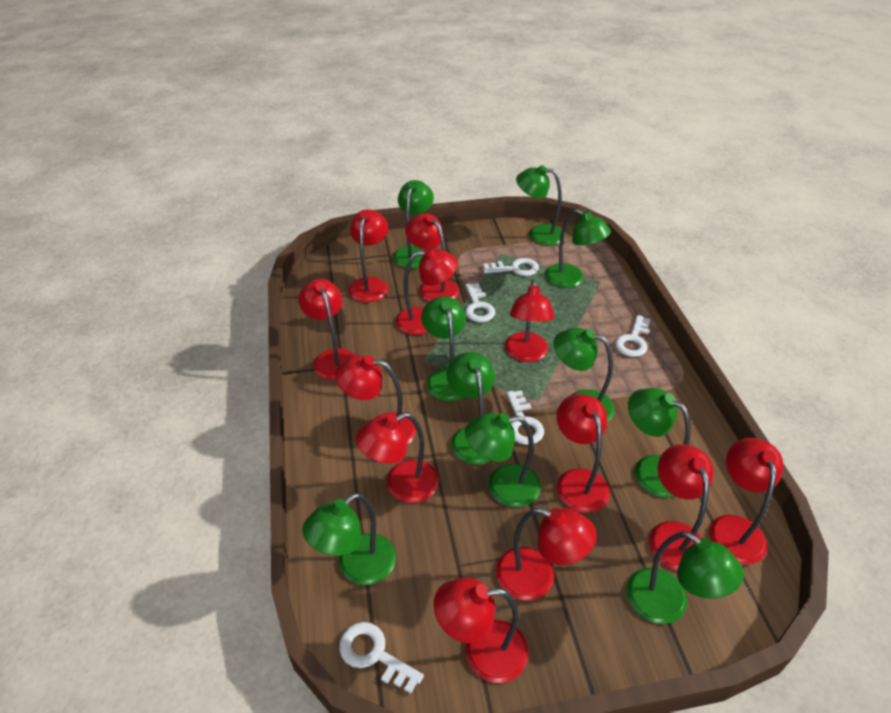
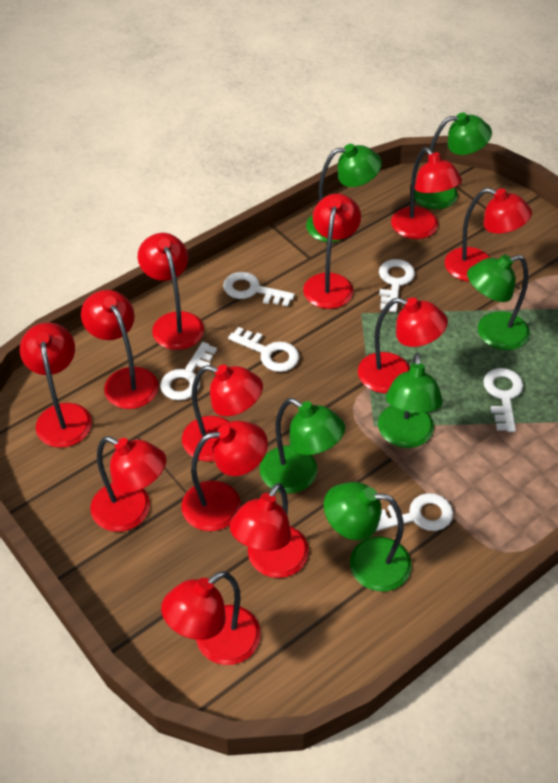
green lamp: [302,493,396,585] [393,180,434,269] [421,296,466,401] [446,352,495,465] [465,413,541,508] [516,165,565,246] [545,209,611,288] [553,327,615,422] [626,531,744,624] [628,388,691,498] = 10 -> [260,398,345,493] [306,144,382,242] [324,482,412,591] [378,353,443,448] [414,112,492,209] [467,255,530,350] = 6
white key: [339,622,424,694] [465,283,495,322] [483,258,539,276] [506,390,544,445] [615,315,650,357] = 5 -> [160,342,217,400] [223,272,295,306] [228,327,299,372] [376,493,453,531] [379,259,415,312] [483,368,524,432] = 6

